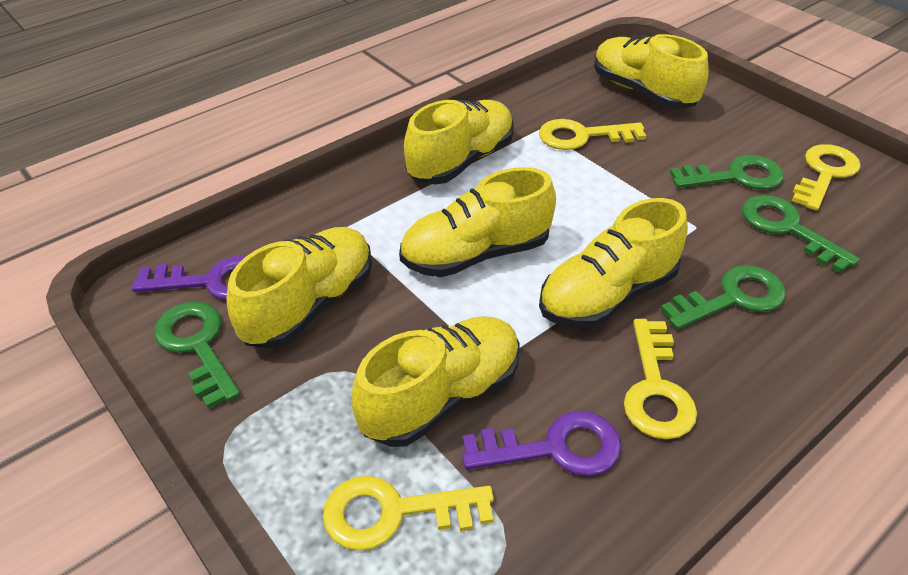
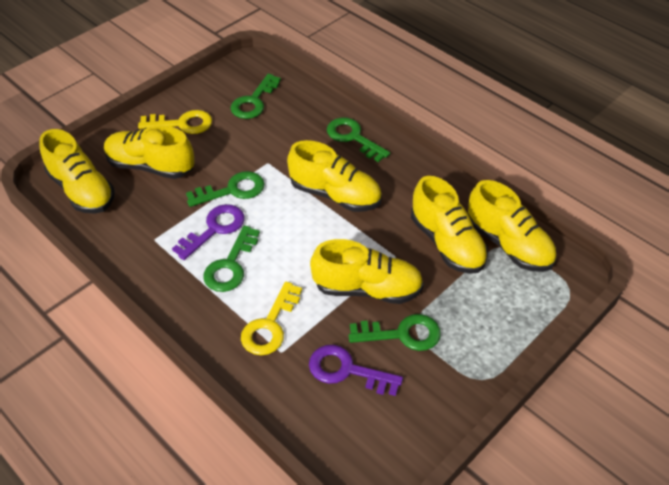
green key: [154,302,240,409] [661,265,786,330] [670,155,784,190] [742,195,860,273] = 4 -> [186,171,265,207] [203,225,260,292] [230,74,281,119] [327,118,390,162] [349,314,441,351] = 5
yellow key: [323,476,494,551] [539,119,646,150] [624,319,697,440] [792,144,861,211] = 4 -> [138,110,212,134] [241,282,302,355] = 2

